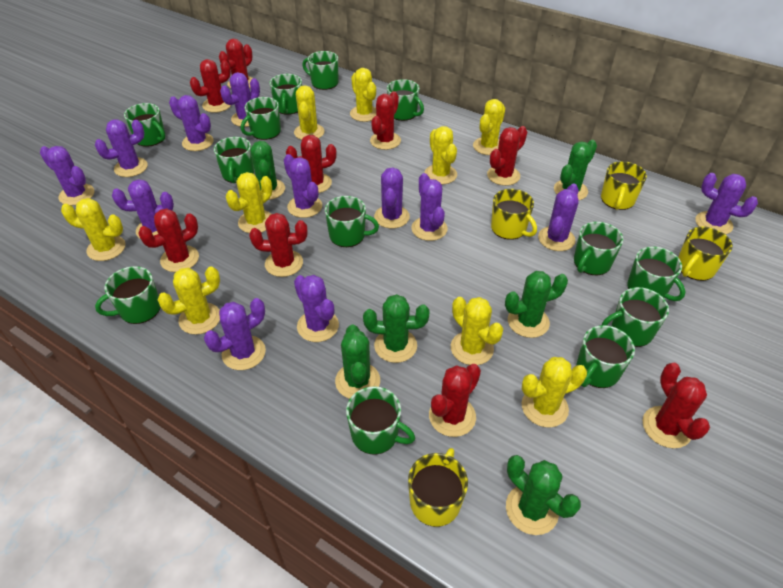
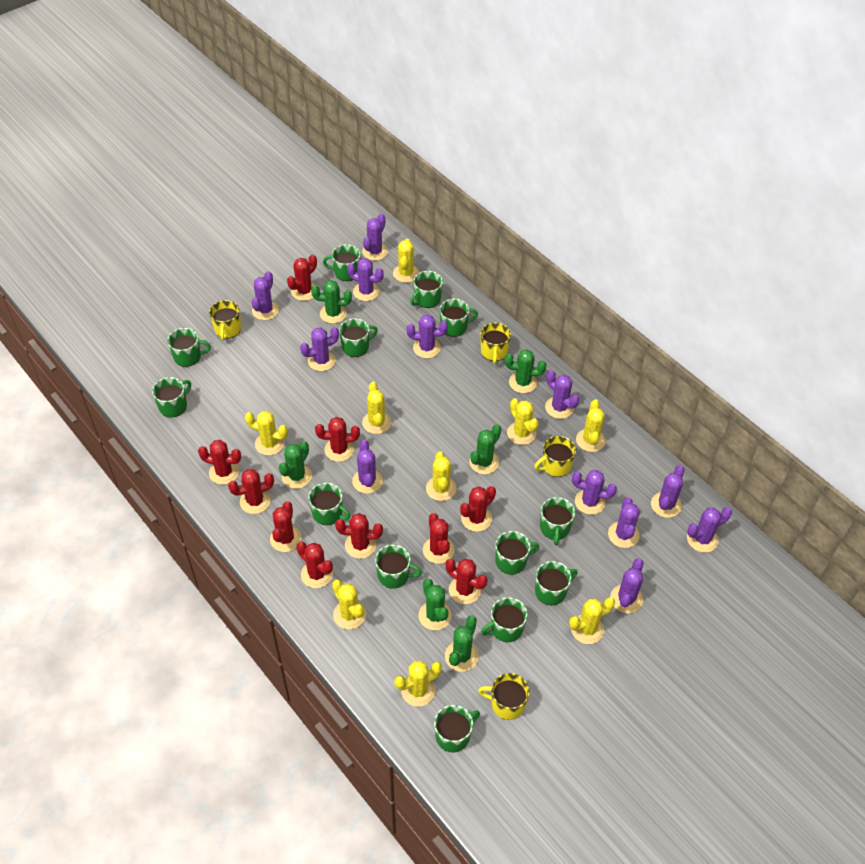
red cactus: [138,209,199,272] [190,59,231,113] [219,39,253,88] [249,213,307,277] [286,135,337,193] [370,91,401,150] [429,364,481,437] [487,126,527,186] [643,363,710,448] = 9 -> [198,440,241,485] [228,469,274,514] [270,501,302,552] [287,254,317,301] [296,542,333,588] [315,417,360,462] [335,513,383,559] [423,513,454,564] [446,559,487,604] [460,486,496,532] = 10

